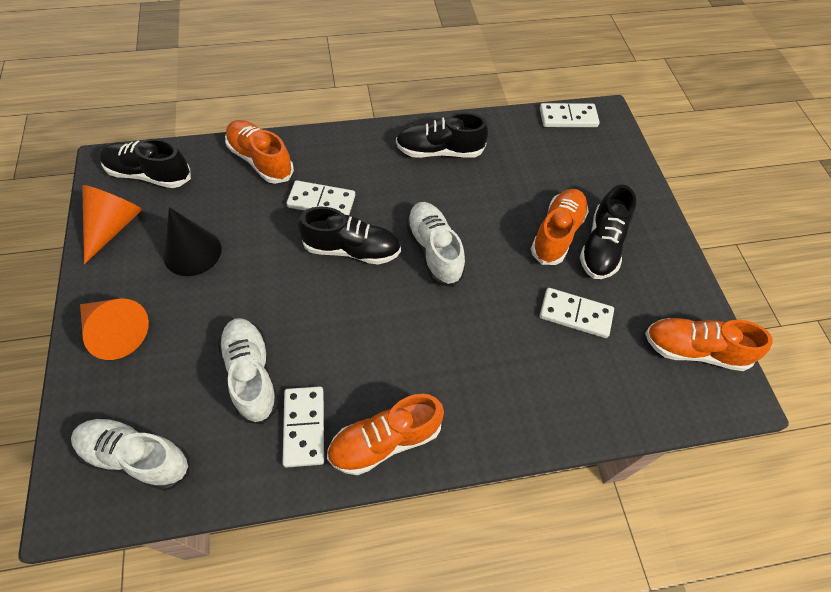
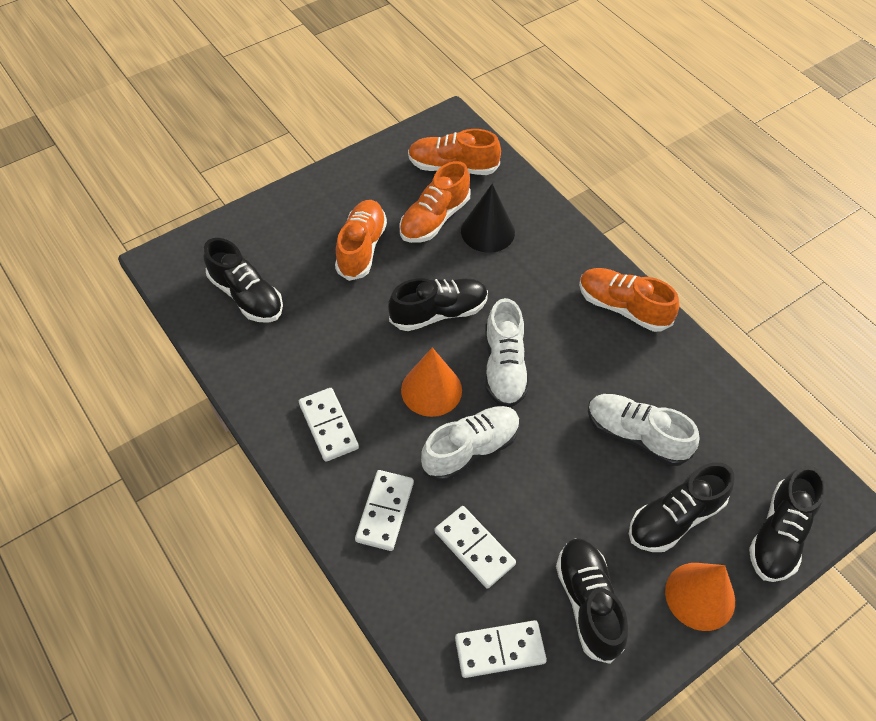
black shoe: [99,139,191,188] [298,206,401,265] [396,112,488,158] [580,185,636,279] = 4 -> [203,238,283,323] [388,278,488,331] [556,538,628,664] [629,463,735,552] [749,466,826,582] = 5

